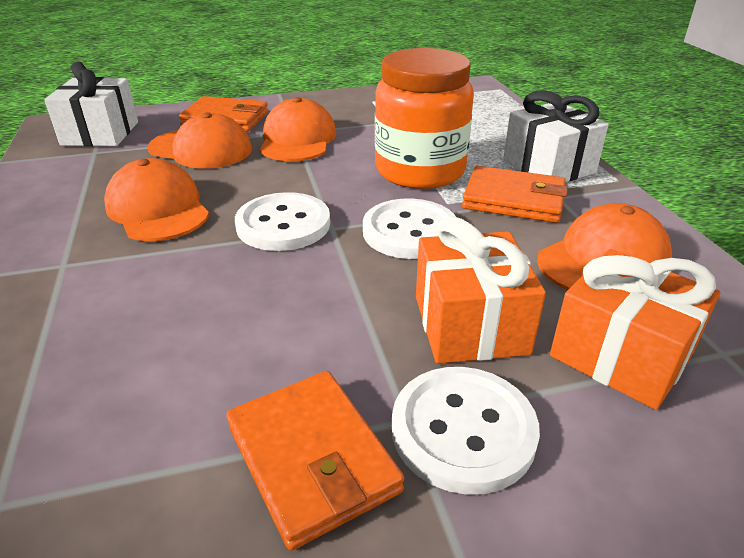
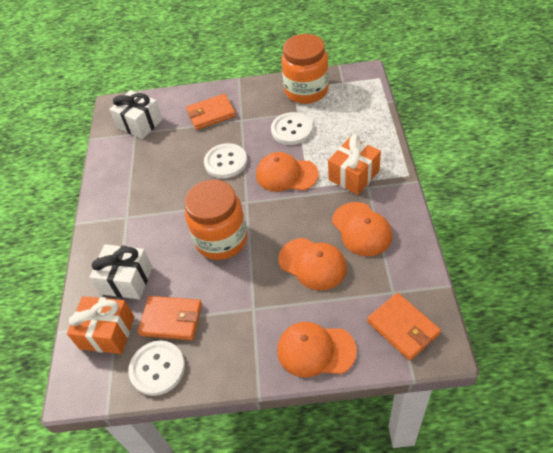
orange jar: [375,48,474,189] = 1 -> [184,180,248,260] [281,34,329,104] = 2

